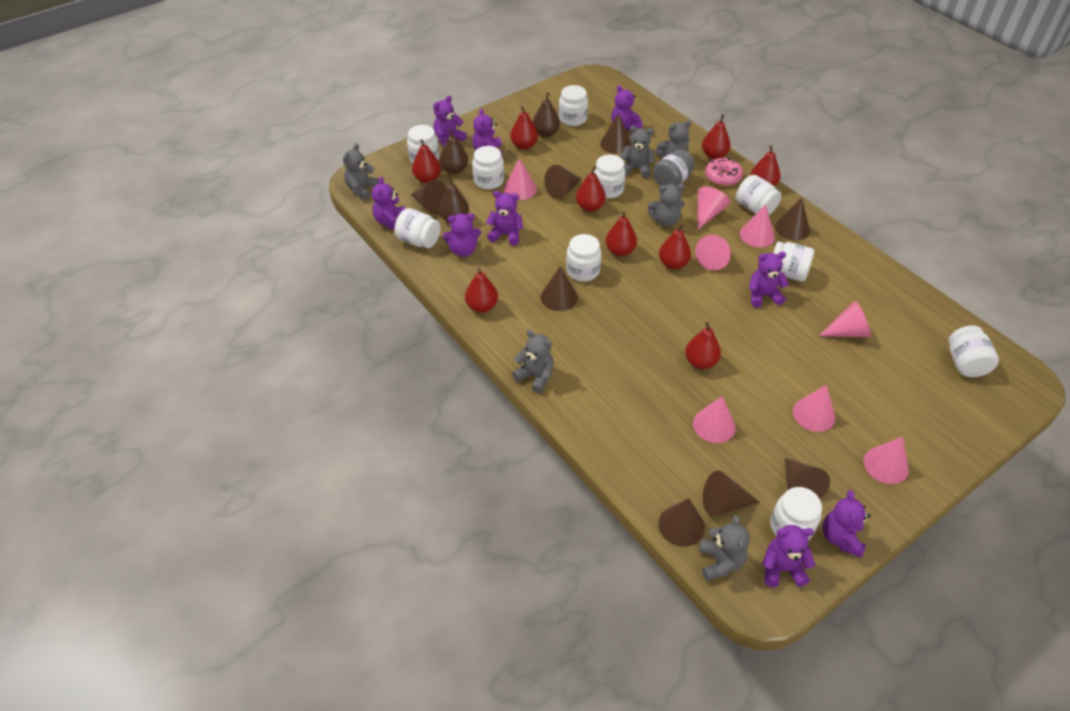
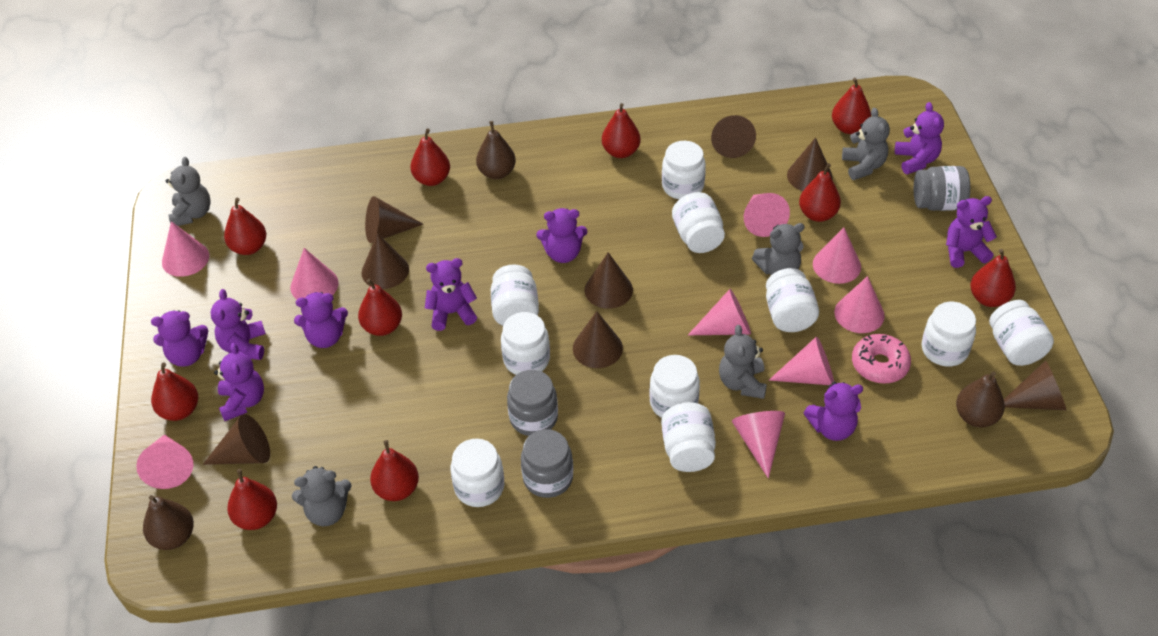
grey jar: [653,150,695,187] = 1 -> [507,370,558,436] [521,429,573,498] [914,166,970,211] = 3
grey teddy bear: [343,144,379,200] [512,329,554,393] [620,126,655,178] [648,184,685,227] [655,120,691,159] [699,515,750,581] = 6 -> [166,157,210,226] [292,466,352,526] [719,325,767,399] [752,223,805,275] [842,108,890,180] = 5
pink cone: [504,158,537,200] [693,396,736,443] [695,235,731,270] [697,187,730,230] [740,204,775,248] [793,385,835,432] [819,301,871,337] [864,436,909,484] = 8 -> [136,434,193,489] [162,221,209,277] [290,248,339,299] [688,289,751,335] [732,411,785,479] [744,193,790,237] [769,336,834,385] [813,227,861,284] [834,276,885,333] = 9
red pear: [412,139,441,183] [465,268,498,313] [510,106,538,150] [576,166,606,212] [606,211,637,256] [659,224,691,269] [685,322,721,369] [702,114,731,159] [750,145,780,187] = 9 -> [151,362,198,421] [224,198,266,255] [227,469,277,530] [358,279,402,336] [370,440,419,501] [410,128,450,186] [602,103,641,158] [799,163,841,222] [832,78,871,134] [971,249,1016,307] = 10

